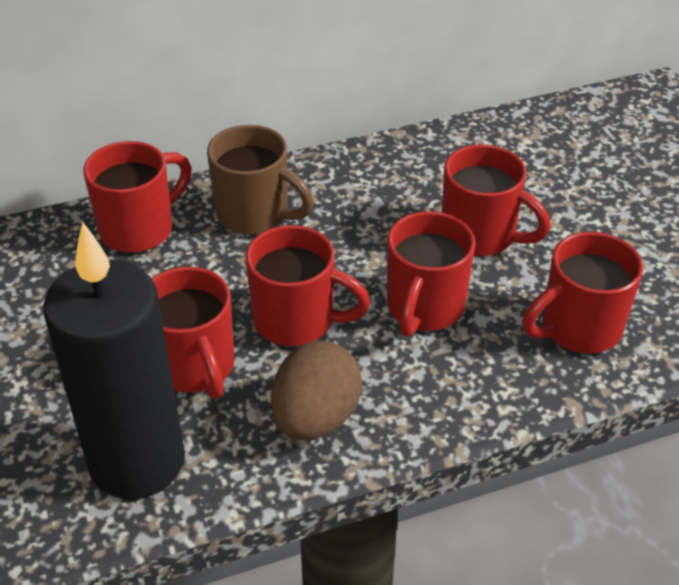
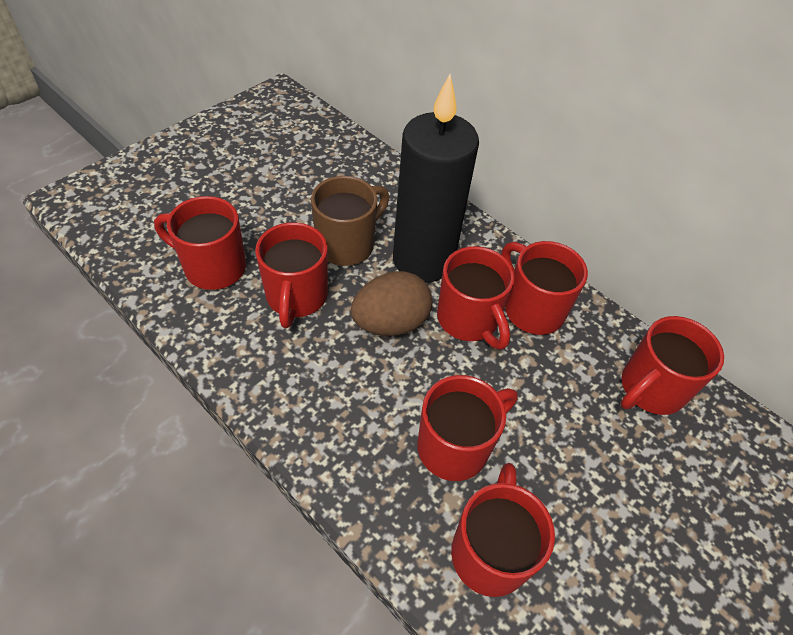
red mug: [83,141,192,253] [151,266,235,399] [245,225,371,346] [387,211,475,337] [442,144,551,256] [522,232,643,354] = 6 -> [154,196,246,290] [255,222,328,328] [417,375,518,481] [437,246,515,350] [451,463,555,597] [502,241,588,335] [620,316,724,415] = 7

